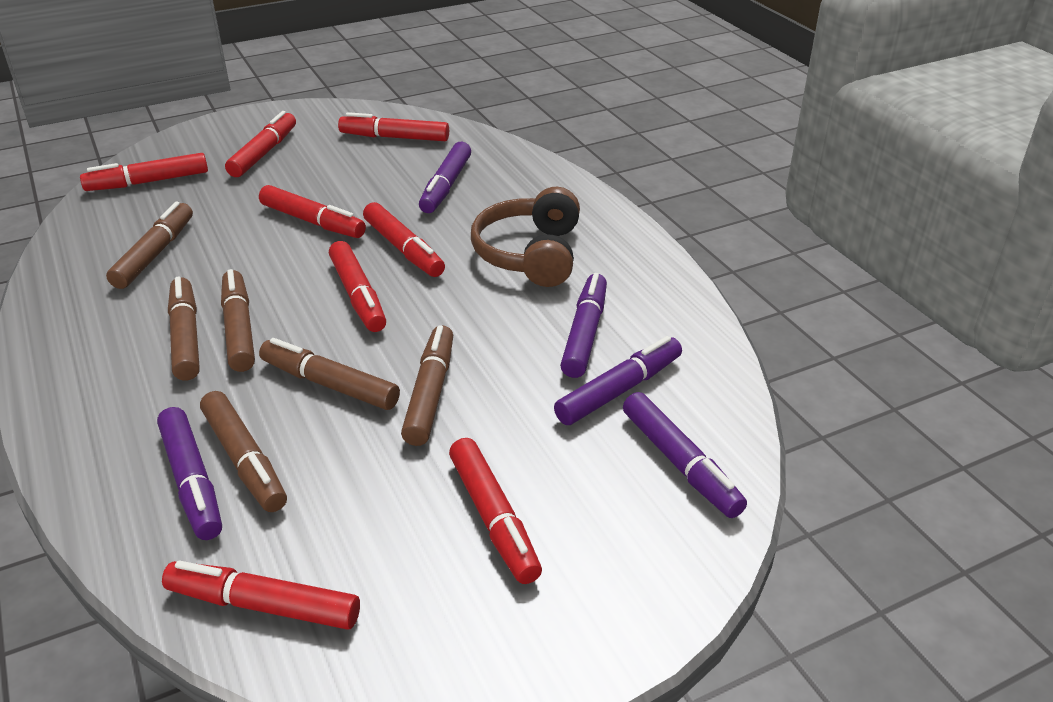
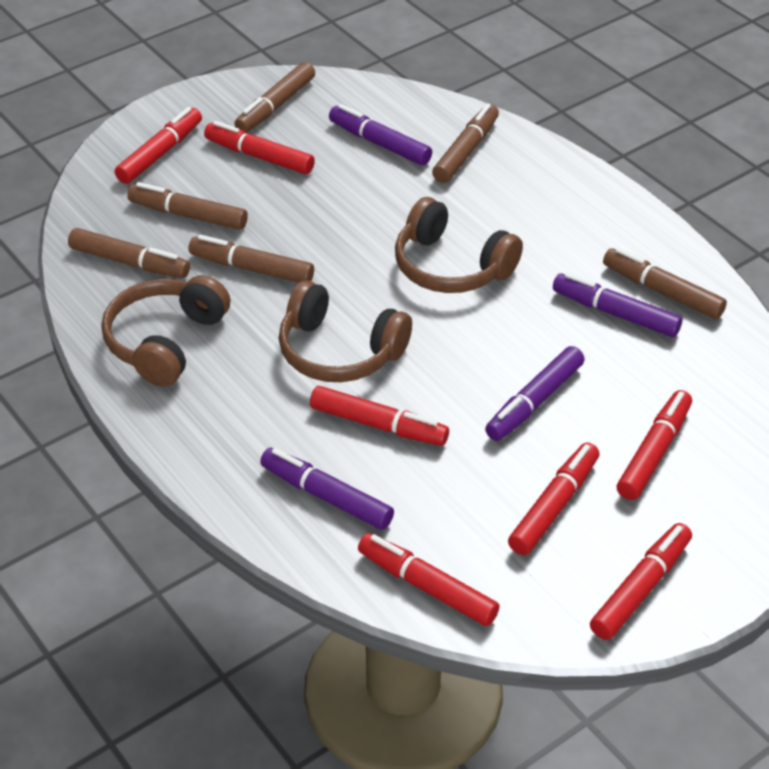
brown headphones: [471,187,580,287] = 1 -> [101,275,230,387] [279,280,412,382] [395,197,523,293] = 3
purple marker: [157,407,222,540] [419,142,471,213] [554,336,682,425] [560,273,607,378] [623,392,747,518] = 5 -> [260,448,394,530] [329,104,432,165] [485,346,585,441] [553,272,682,337] = 4
red marker: [80,153,208,191] [162,561,360,630] [225,111,296,177] [259,185,366,238] [329,241,386,332] [338,112,449,141] [363,202,445,277] [449,438,542,584] = 8 -> [115,107,202,184] [204,121,315,174] [310,386,449,446] [358,533,500,626] [508,443,600,555] [590,523,692,640] [617,390,692,500] = 7

